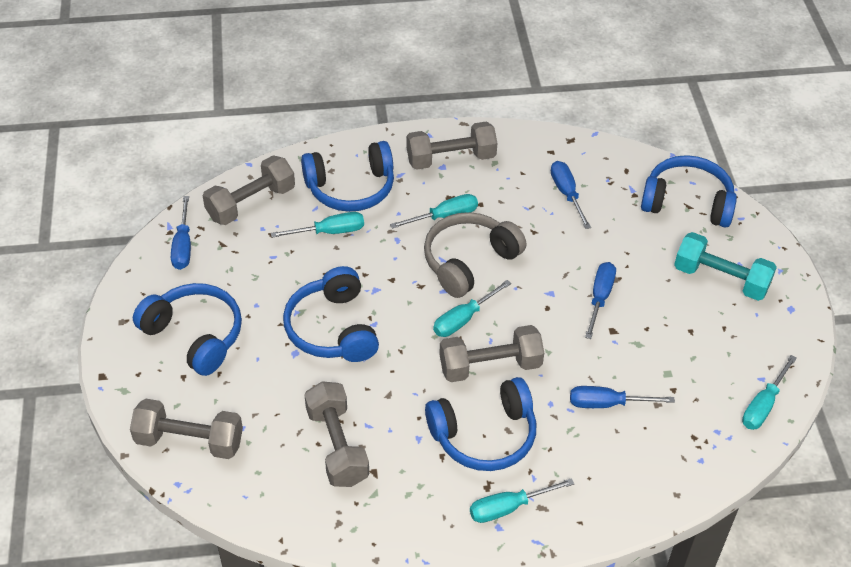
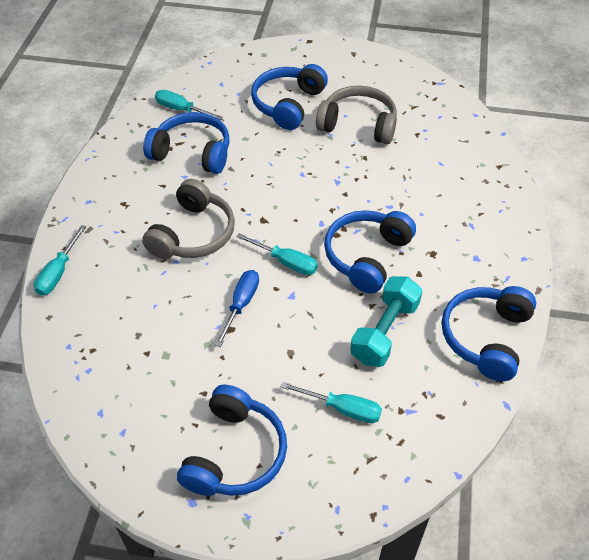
blue screwdriver: [171,196,191,270] [551,161,591,229] [570,386,675,408] [585,262,616,339] = 4 -> [215,270,259,347] = 1
grey dumbbell: [130,399,243,459] [203,156,295,225] [304,381,369,487] [406,122,497,169] [439,325,544,382] = 5 -> none = 0
grey headphones: [424,212,527,298] = 1 -> [142,179,235,259] [316,85,397,144] = 2
turquoise screwdriver: [271,212,364,238] [390,194,478,229] [433,280,511,337] [470,478,574,523] [742,355,797,430] = 5 -> [34,225,86,295] [155,90,223,120] [236,233,318,275] [281,382,382,423] = 4

